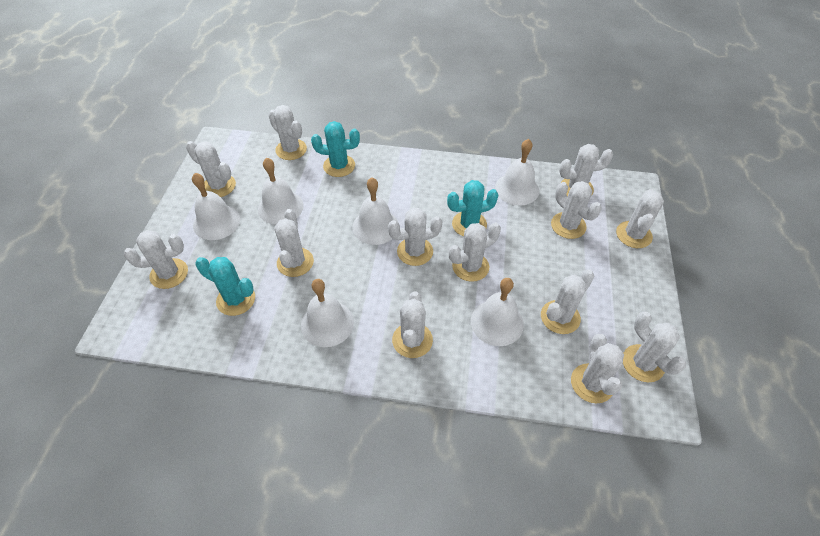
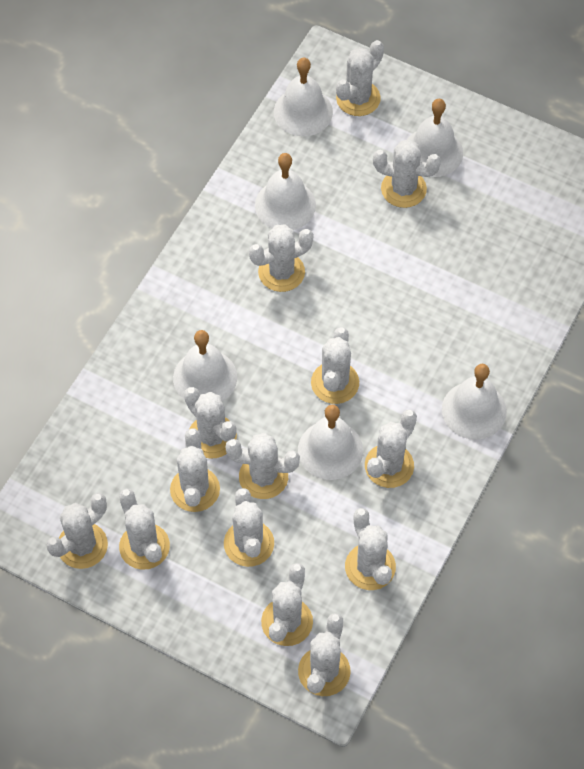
turquoise cactus: [196,257,255,316] [311,121,360,177] [447,180,499,236] = 3 -> none = 0
white cactus: [124,230,188,289] [186,141,236,197] [268,105,307,160] [274,209,314,277] [388,208,442,266] [392,291,433,358] [449,223,501,282] [541,269,594,334] [551,181,602,239] [559,144,613,197] [571,334,624,403] [616,189,664,248] [623,311,686,382] = 13 -> [46,493,108,569] [119,489,170,570] [170,429,220,512] [184,387,237,459] [224,488,274,567] [226,433,300,499] [249,224,313,292] [261,563,313,646] [298,613,351,696] [311,327,359,404] [336,40,384,116] [345,508,396,590] [365,410,417,488] [373,140,441,208] = 14

